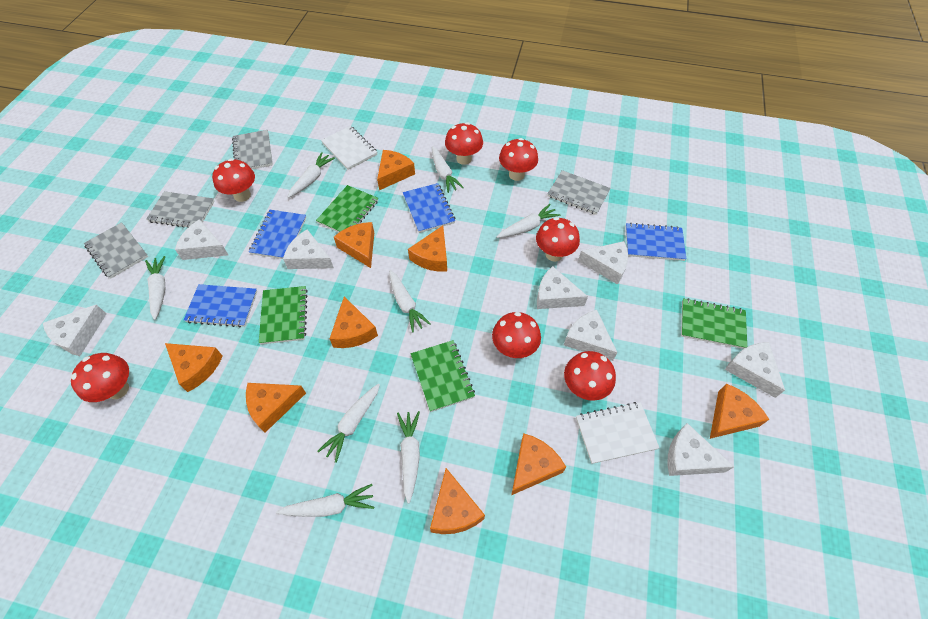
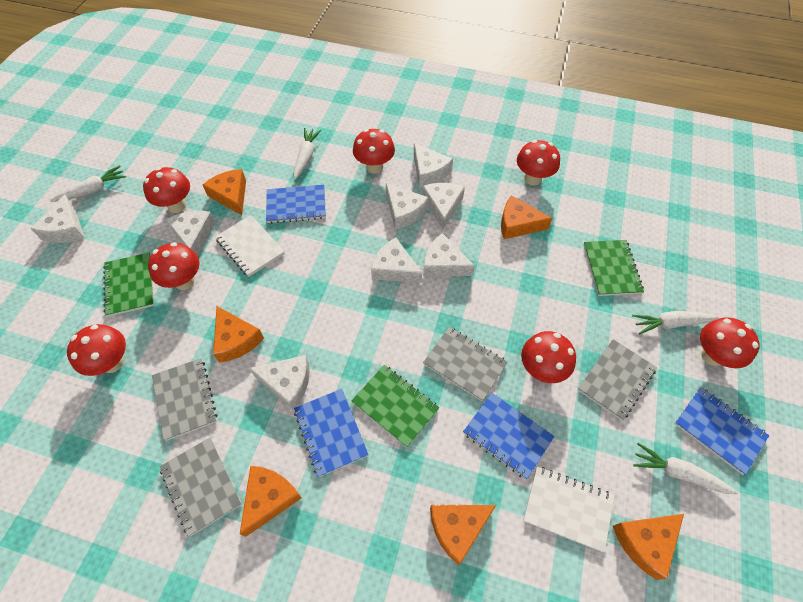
green notebook: [259,286,308,344] [316,185,378,232] [411,340,475,412] [681,298,747,349] = 4 -> [103,252,154,317] [351,365,439,447] [584,240,644,296] = 3
orange cheese: [165,343,223,392] [246,383,306,433] [329,296,378,348] [334,222,374,268] [377,150,415,190] [408,226,447,272] [430,468,485,534] [511,433,566,495] [710,384,769,439] = 9 -> [203,169,246,215] [213,306,264,363] [240,466,302,537] [430,505,496,565] [501,195,552,239] [613,514,684,580] = 6
white carrot: [145,256,166,320] [276,484,374,517] [287,152,335,198] [317,384,380,463] [389,270,431,333] [397,411,420,504] [432,146,464,193] [496,204,560,238] = 8 -> [50,165,126,202] [293,128,321,180] [632,311,719,334] [633,443,738,494] = 4

